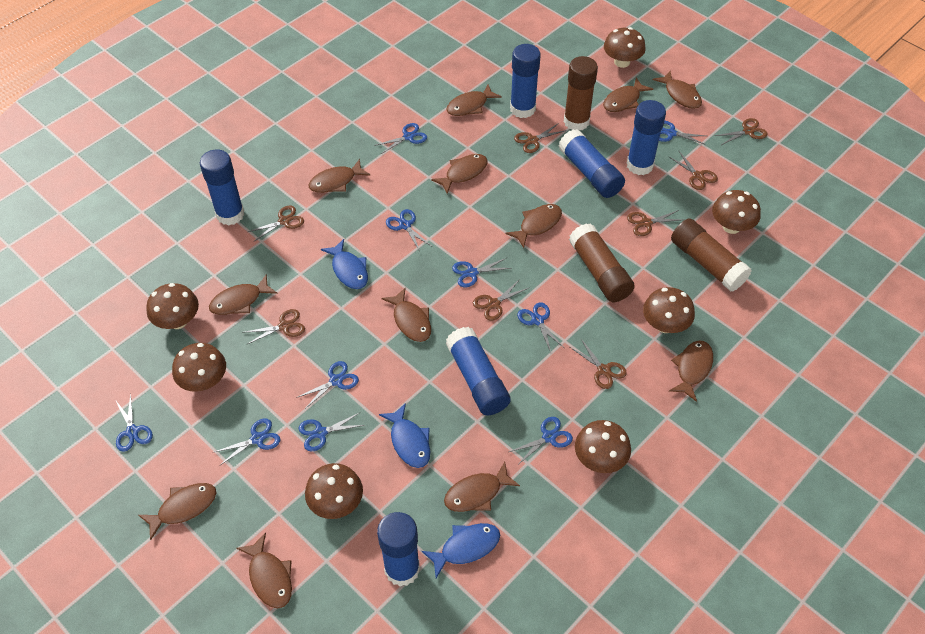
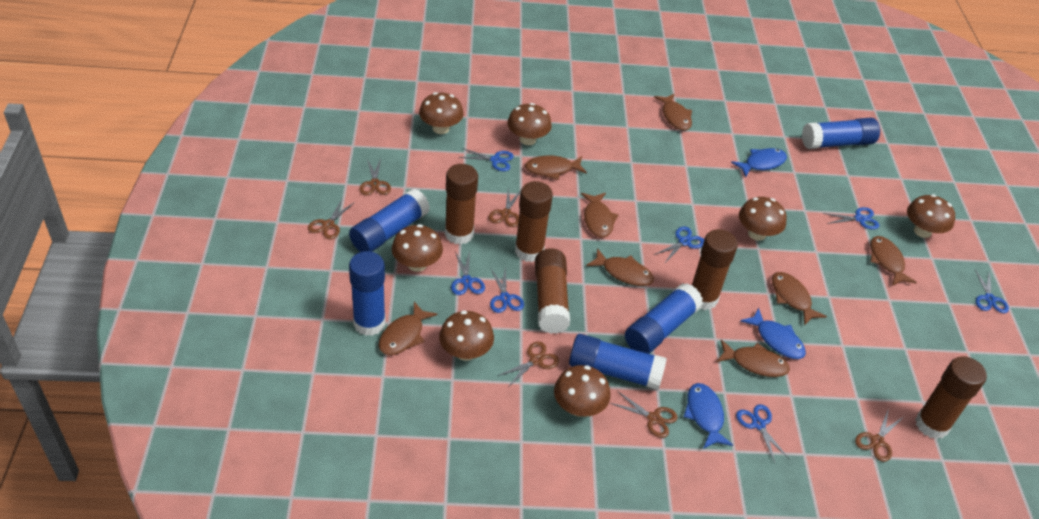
blue glue stick: [200,149,244,226] [377,512,420,586] [446,327,511,415] [510,44,541,118] [559,129,625,198] [626,100,666,175] = 6 -> [349,188,430,252] [349,251,386,336] [569,334,667,390] [625,283,703,354] [802,118,880,149] = 5
blue scissors: [116,393,153,452] [214,418,280,466] [296,361,359,409] [298,412,365,451] [374,123,427,154] [386,209,431,252] [452,258,511,287] [509,417,573,464] [517,303,564,352] [659,121,706,145] = 10 -> [451,251,485,295] [459,148,514,171] [490,267,524,313] [654,227,704,263] [736,404,789,463] [823,207,879,229] [975,270,1009,313] = 7
brown fish: [138,483,216,540] [209,274,278,315] [236,533,292,608] [308,159,371,193] [381,288,431,342] [431,154,487,194] [444,462,520,512] [446,85,502,116] [505,204,562,248] [603,78,653,112] [653,70,702,109] [669,340,713,402] = 12 -> [379,302,438,355] [525,155,587,180] [581,193,618,238] [586,248,654,286] [654,93,692,130] [716,340,790,377] [772,272,827,325] [870,236,917,286] = 8
brown glue stick: [564,56,598,130] [569,223,635,302] [671,218,752,291] = 3 -> [445,164,478,245] [515,181,553,262] [535,249,570,334] [692,229,738,310] [915,356,987,439] = 5
brown scissors: [242,309,305,345] [248,206,304,242] [473,279,529,321] [514,123,566,153] [570,339,627,389] [627,210,682,236] [668,151,718,190] [715,118,768,145] = 8 -> [308,199,355,239] [359,158,391,195] [489,188,521,227] [498,342,560,387] [610,391,678,438] [855,408,903,462] = 6

